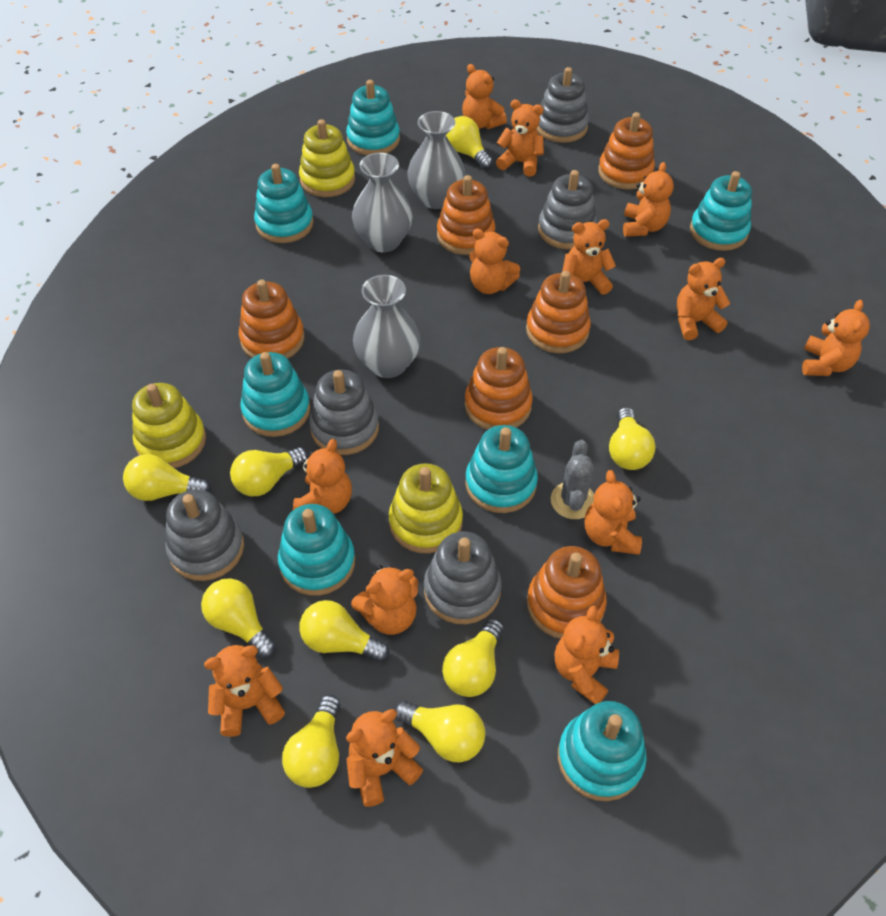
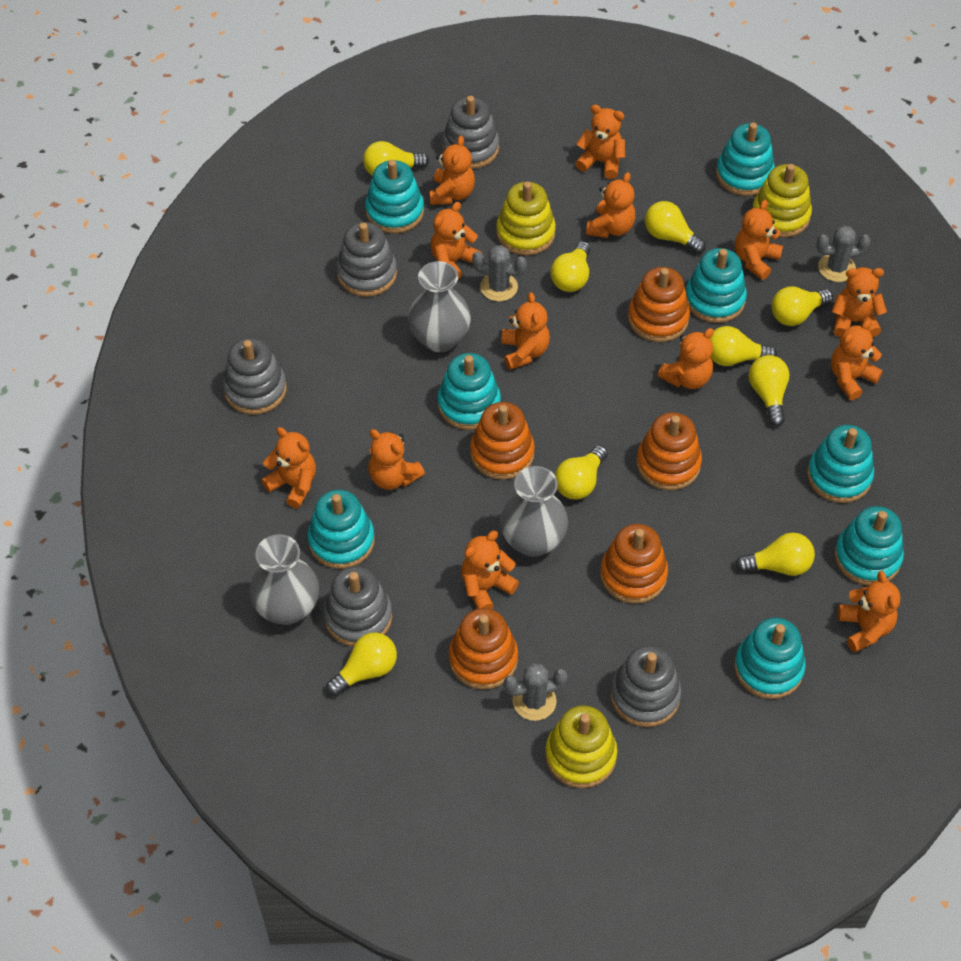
grey cactus: [551,440,594,519] = 1 -> [472,245,527,302] [504,663,568,721] [816,226,871,282] = 3
orange stacking toy: [239,280,304,359] [437,175,495,255] [464,347,533,430] [526,271,591,353] [527,546,607,639] [598,112,655,190] = 6 -> [449,608,518,689] [470,402,535,480] [600,524,668,604] [628,267,690,342] [636,412,702,490] = 5
turquoise stacking toy: [240,352,310,437] [254,164,313,243] [278,504,355,596] [346,80,400,155] [465,425,538,513] [558,701,647,801] [690,171,752,251] = 7 -> [308,490,375,569] [365,160,424,233] [438,353,501,430] [686,248,747,323] [716,122,775,196] [734,618,806,699] [807,425,874,503] [834,506,904,586] = 8

